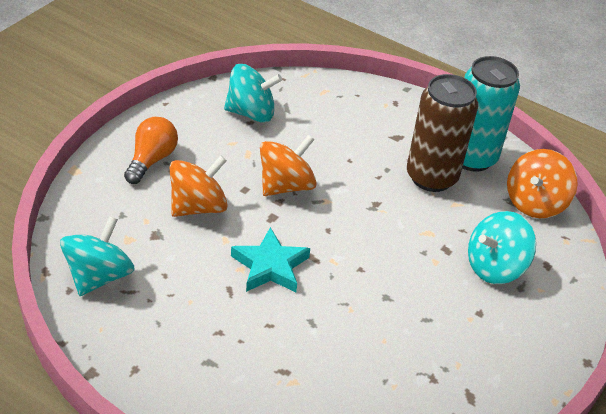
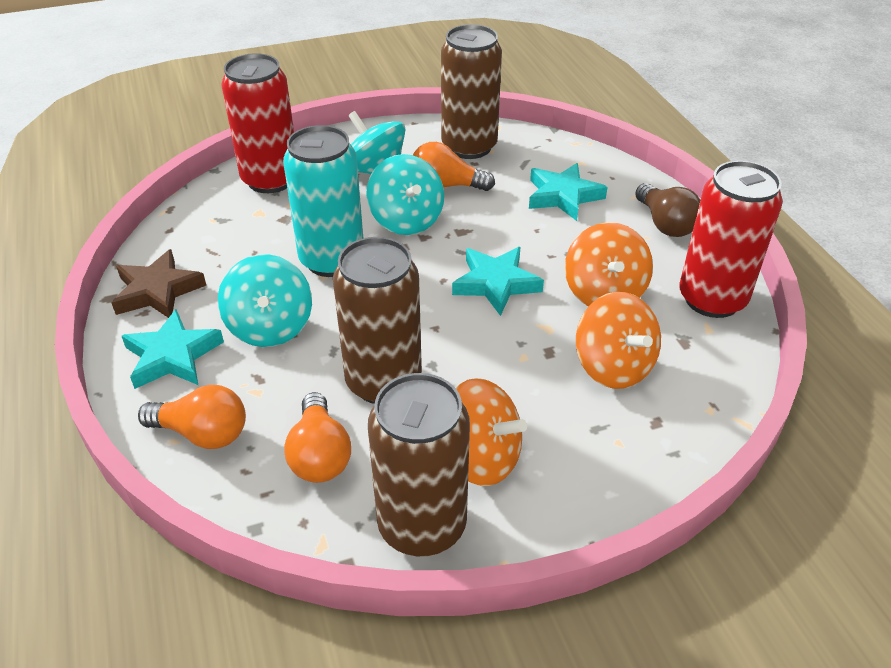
brown can: [407,74,478,192] = 1 -> [333,237,422,404] [368,373,470,556] [441,24,502,159] = 3
brown light bulb: none = 0 -> [635,183,700,237] = 1
brown star: none = 0 -> [112,249,206,318] = 1
orange light bulb: [124,117,178,184] = 1 -> [138,385,246,449] [284,392,351,483] [413,142,495,191] = 3
red can: none = 0 -> [222,53,294,193] [679,161,783,318] = 2
turquoise star: [231,227,310,292] = 1 -> [122,309,224,389] [452,247,544,316] [529,163,608,221] = 3

